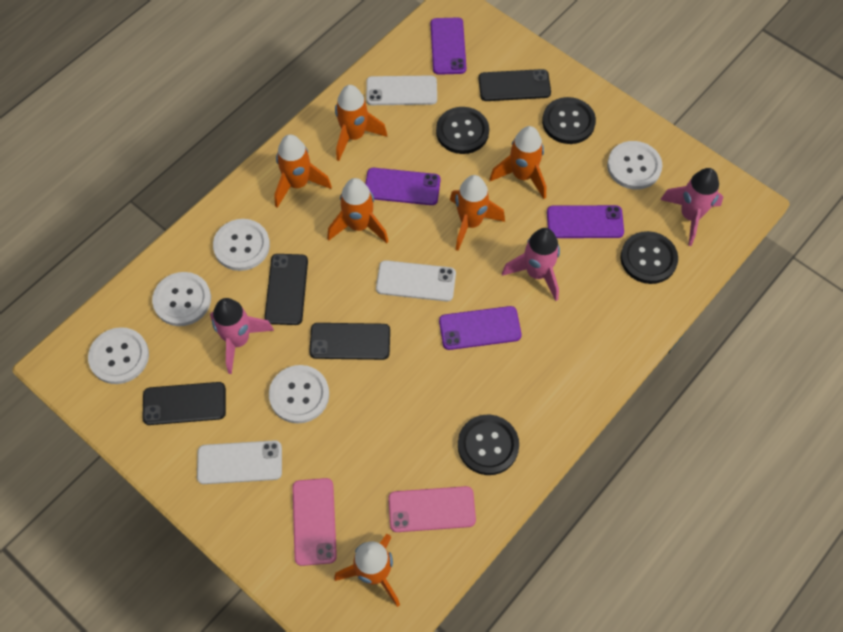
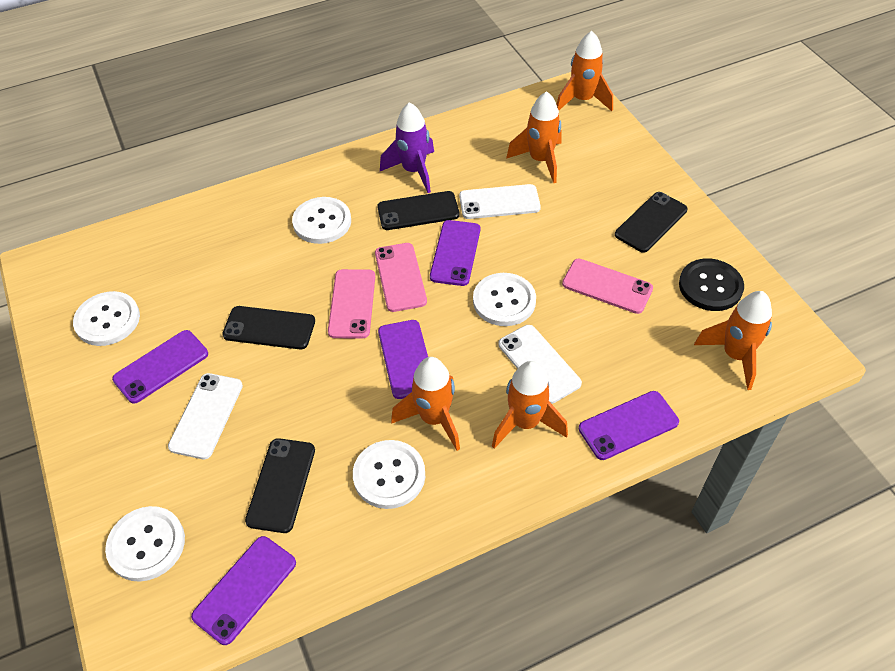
black button: [436,107,489,154] [458,415,519,475] [542,97,596,144] [620,231,678,284] = 4 -> [679,258,744,311] = 1
orange rocket: [274,134,332,208] [327,178,389,243] [334,534,400,607] [335,85,387,161] [450,175,505,251] [489,126,546,199] = 6 -> [391,357,460,451] [492,361,568,449] [506,91,562,183] [557,31,613,111] [694,291,772,390] = 5
pink phone: [292,478,337,566] [388,486,476,532] = 2 -> [328,269,375,339] [375,243,427,312] [562,259,653,314] = 3
pink rocket: [210,298,274,374] [502,228,560,301] [660,168,723,246] = 3 -> none = 0
purple phone: [365,168,441,205] [431,17,466,75] [439,306,522,350] [547,205,624,238] = 4 -> [112,330,208,404] [191,536,296,645] [378,320,428,399] [430,220,480,286] [579,391,679,460] = 5
purple rocket: none = 0 -> [380,102,434,193] = 1

